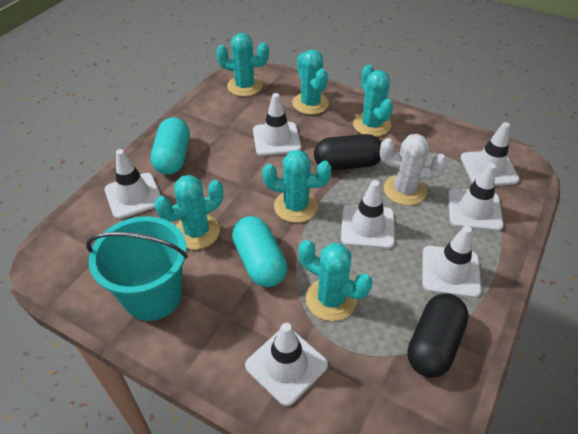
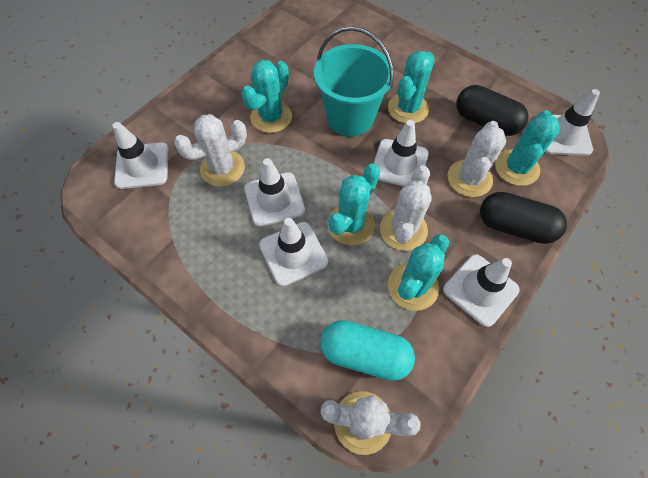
turquoise cactus: [155,175,223,250] [216,33,269,97] [262,150,332,223] [292,50,329,115] [299,240,373,321] [353,64,393,137] = 6 -> [241,60,292,133] [327,163,380,245] [388,51,435,124] [388,234,449,311] [495,111,560,186] = 5
turquoise capsule: [151,117,190,174] [232,216,287,287] = 2 -> [320,320,415,381] = 1
white cactus: [380,134,447,206] = 1 -> [174,114,247,187] [320,391,421,455] [380,165,432,251] [447,121,506,197] = 4
white traffic cone: [105,149,161,219] [245,323,328,406] [253,93,301,156] [341,180,395,249] [422,226,481,298] [448,163,503,231] [460,122,519,186] = 7 -> [112,122,168,189] [244,158,305,227] [259,218,328,286] [374,120,428,186] [443,254,520,327] [545,89,600,156] = 6

